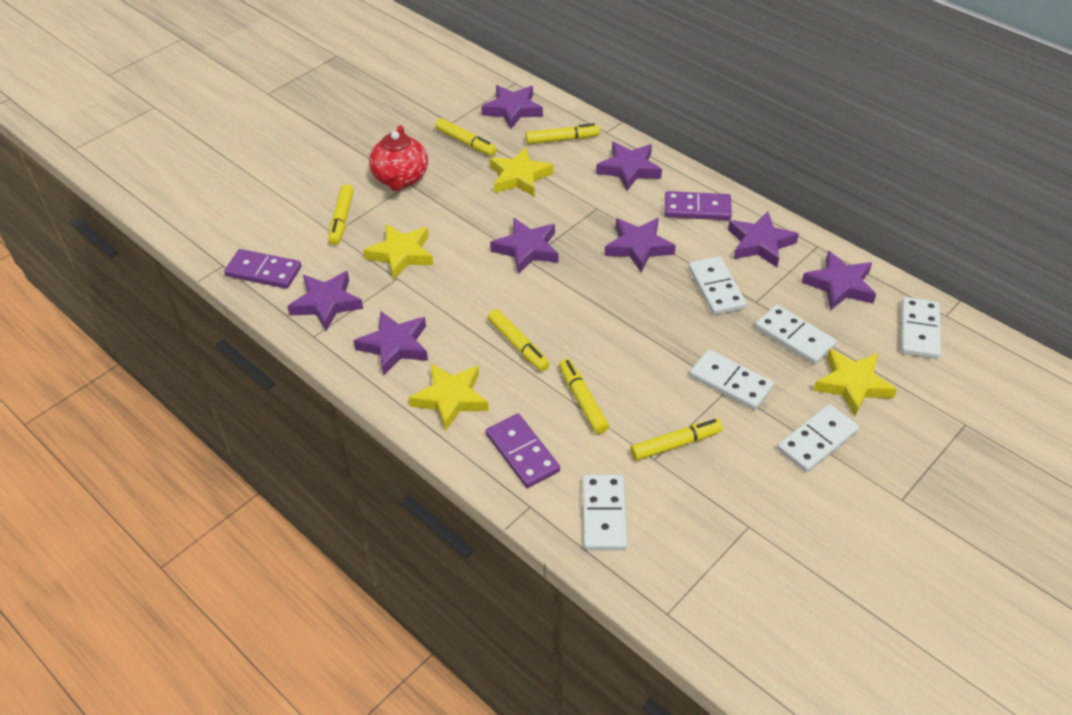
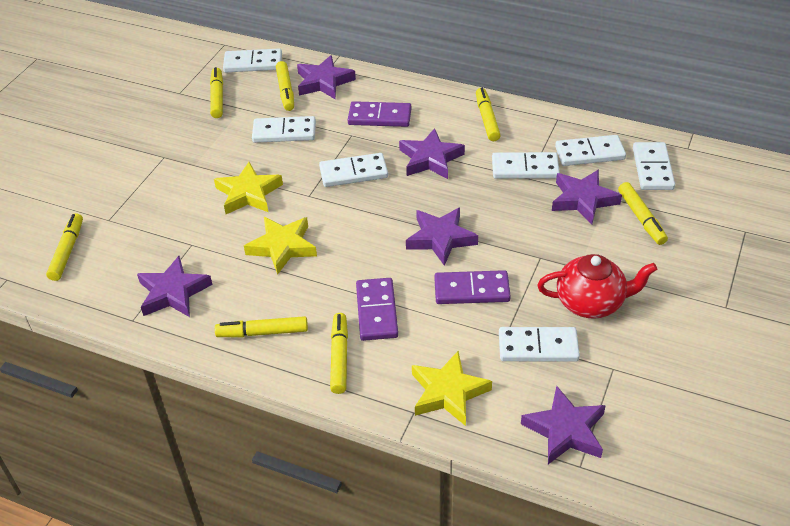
purple star: [287,271,363,331] [353,311,428,376] [481,85,543,129] [490,218,558,274] [596,142,662,191] [605,218,676,273] [728,212,799,267] [802,251,876,311] = 8 -> [137,256,213,317] [297,55,356,100] [399,128,465,179] [406,207,478,266] [521,386,606,464] [552,169,622,224] = 6
white domino: [582,475,627,550] [688,256,747,315] [689,349,774,410] [755,305,837,364] [777,404,859,473] [901,297,941,359] = 6 -> [223,49,282,72] [252,116,316,143] [319,153,388,187] [492,152,560,179] [499,327,580,362] [555,135,626,166] [633,142,675,190] = 7
yellow marker: [328,184,353,245] [435,118,497,156] [488,309,550,371] [526,123,600,144] [559,359,609,434] [630,419,723,461] = 6 -> [46,213,83,281] [210,67,223,118] [215,316,308,337] [276,61,294,111] [330,313,348,394] [476,88,501,141] [618,182,668,245] = 7
yellow star: [363,224,433,280] [409,363,489,432] [489,147,553,197] [813,348,897,416] = 4 -> [214,162,283,214] [244,217,317,275] [412,351,492,426] = 3

